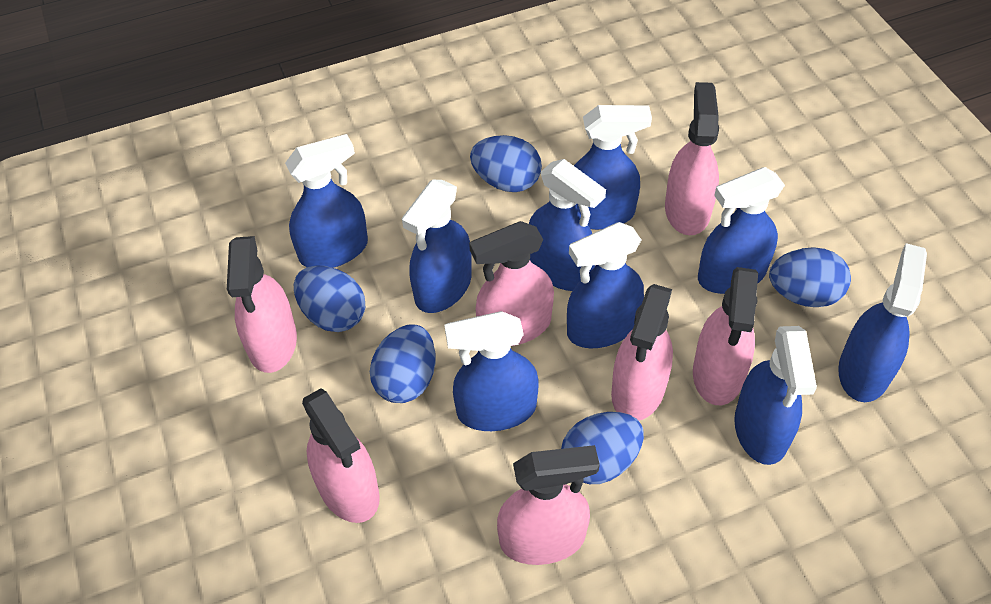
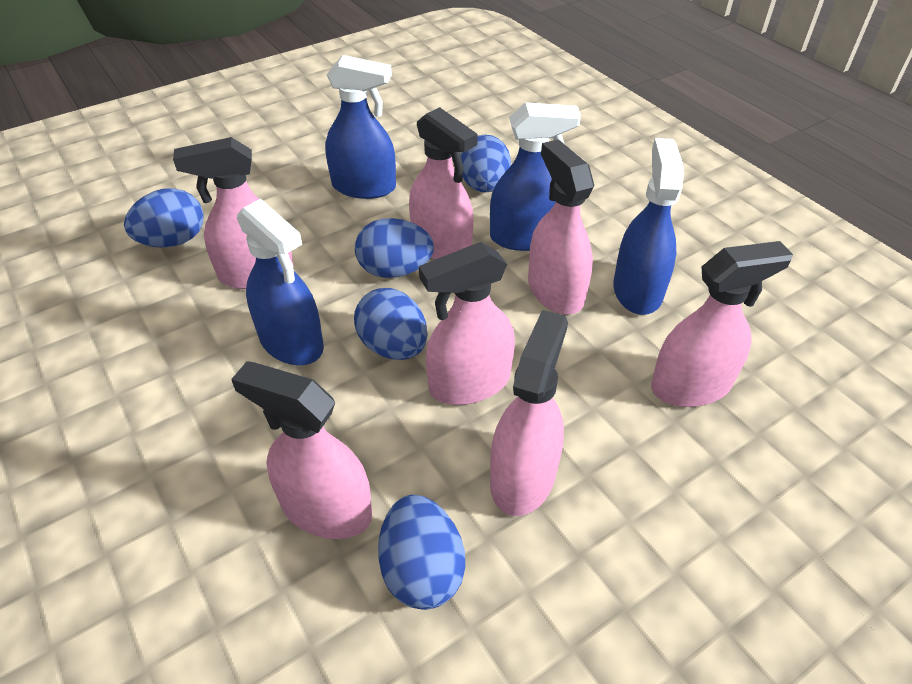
blue spray bottle: [285,134,368,268] [402,180,472,313] [444,311,539,431] [529,159,606,291] [567,222,644,348] [574,105,652,230] [698,167,785,294] [734,326,817,465] [838,243,927,402] = 9 -> [237,199,324,365] [325,55,396,199] [490,102,581,251] [613,138,684,315] = 4

